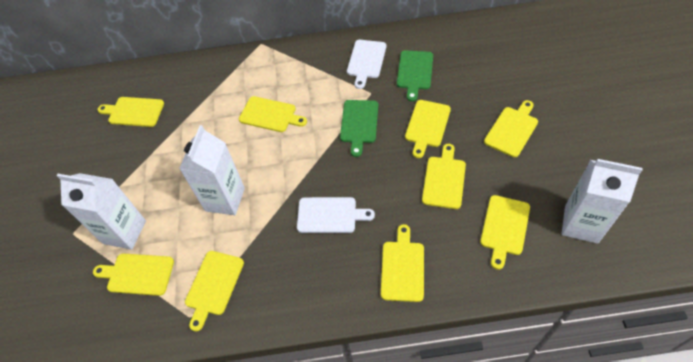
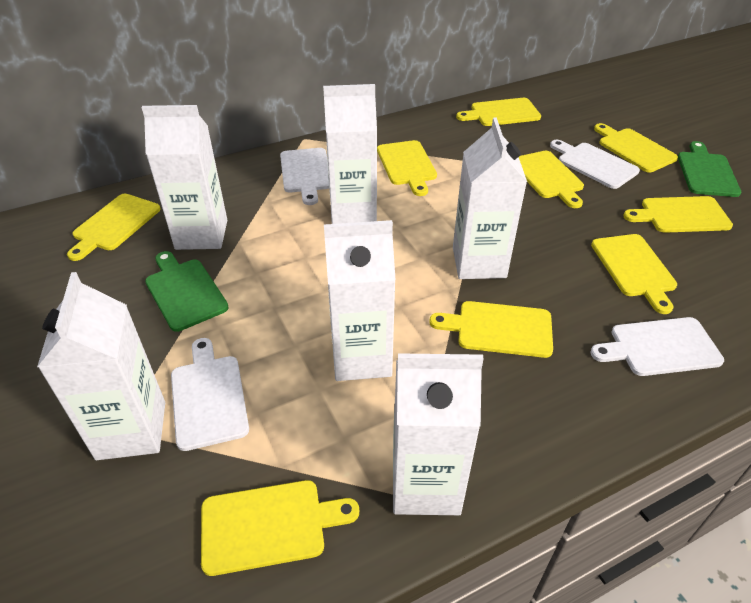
white carton: [57,173,146,250] [179,125,245,215] [562,159,643,244] = 3 -> [37,272,165,460] [142,105,227,250] [323,84,377,224] [324,220,396,381] [393,353,484,515] [453,118,527,279] = 6
white cutting board: [297,197,375,233] [347,40,386,89] = 2 -> [171,338,249,451] [280,148,329,205] [550,140,640,189] [590,317,724,376] = 4

